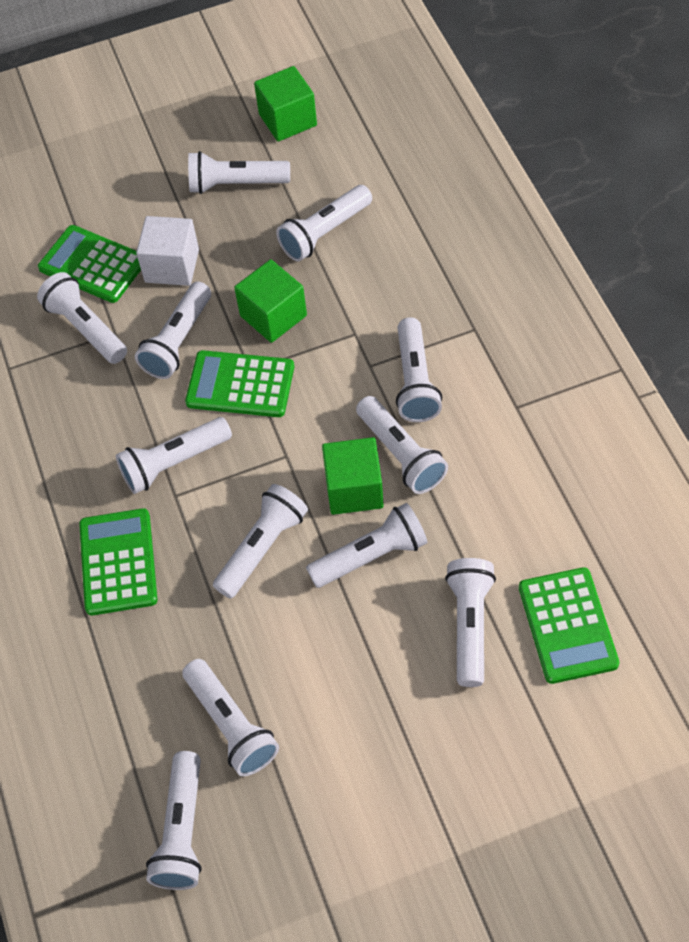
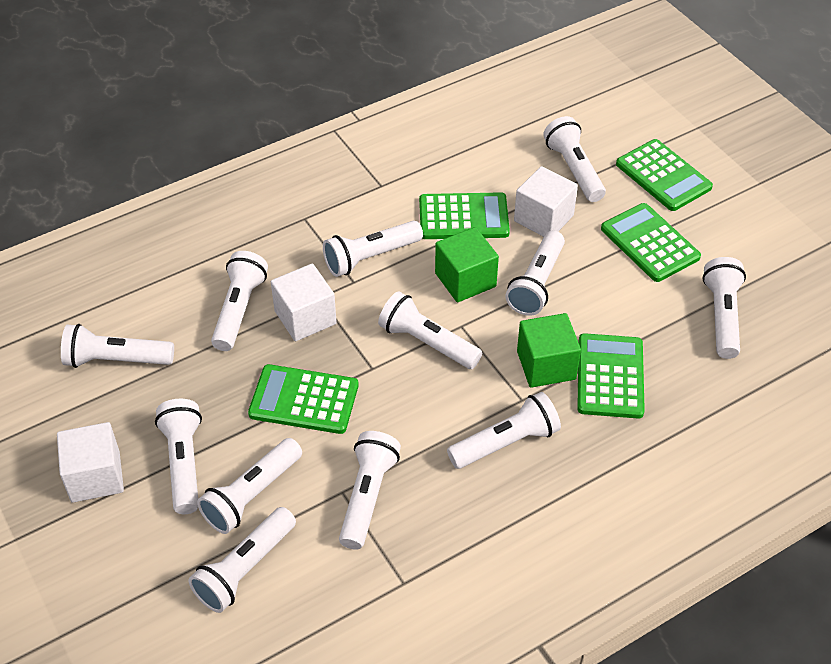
green calculator: [38,225,141,303] [79,508,158,616] [185,350,294,417] [519,567,619,684] = 4 -> [248,364,359,434] [419,192,510,239] [577,333,645,419] [601,203,701,282] [616,139,713,211] = 5
green cube: [234,259,307,343] [254,66,317,142] [322,437,384,515] = 3 -> [435,227,499,302] [517,313,581,388] = 2
white cube: [136,216,199,286] = 1 -> [57,422,124,503] [271,264,337,341] [514,166,578,237] = 3

